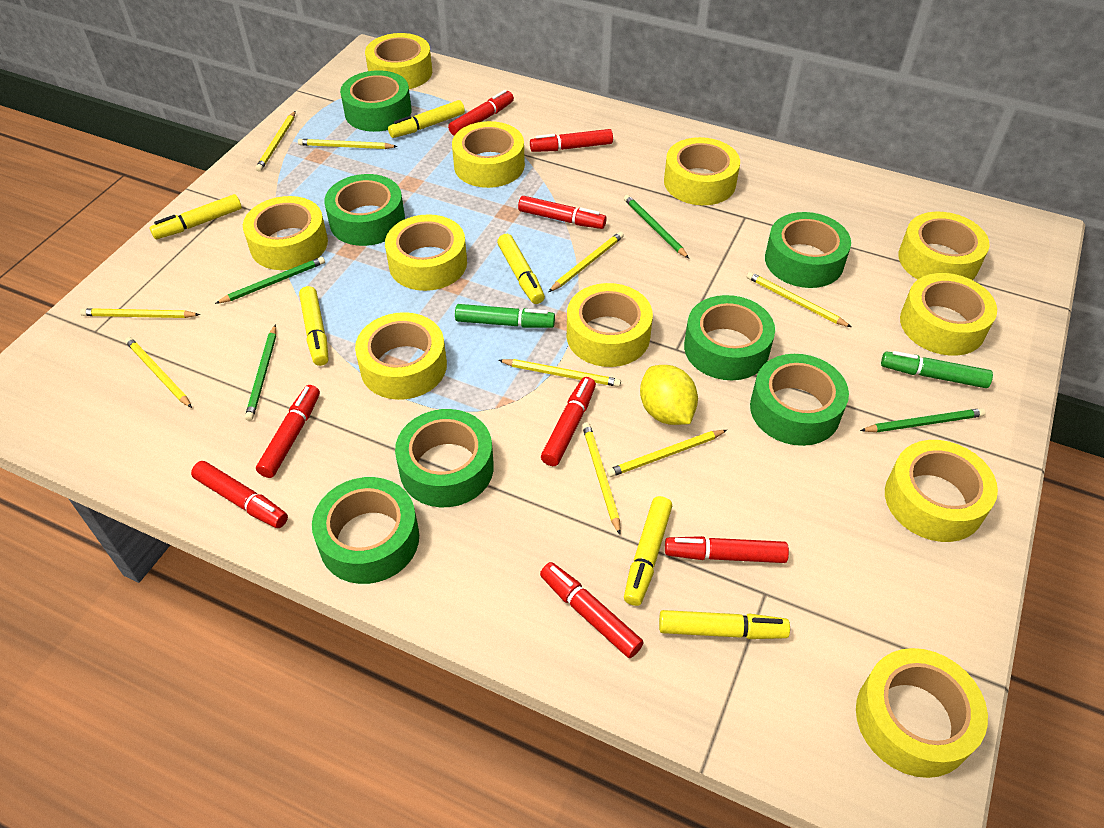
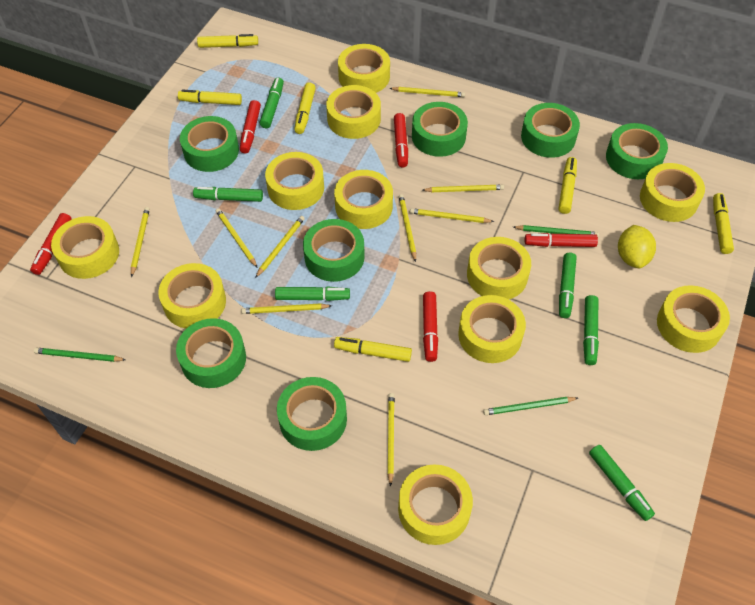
green marker: [455,304,555,328] [881,351,993,388] = 2 -> [193,187,263,202] [260,77,284,128] [275,286,350,301] [559,252,577,318] [583,295,599,365] [589,445,655,521] = 6
green pencil: [215,257,325,304] [245,324,276,421] [624,195,689,259] [860,408,985,433] = 4 -> [34,348,126,362] [483,397,578,415] [514,225,599,237] = 3
red marker: [191,461,288,528] [256,385,320,478] [448,90,514,136] [518,196,607,229] [530,129,613,152] [540,562,644,658] [541,377,596,466] [665,536,789,563] = 8 -> [30,213,72,275] [240,100,261,153] [394,113,408,168] [423,291,438,362] [525,233,598,247] = 5

